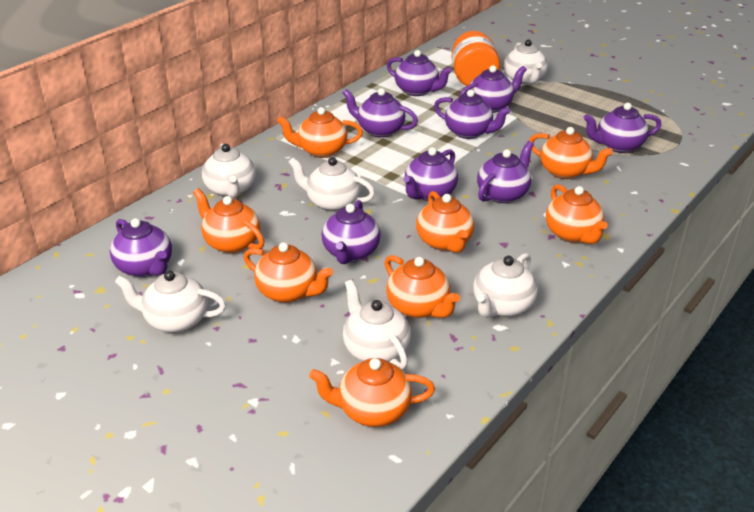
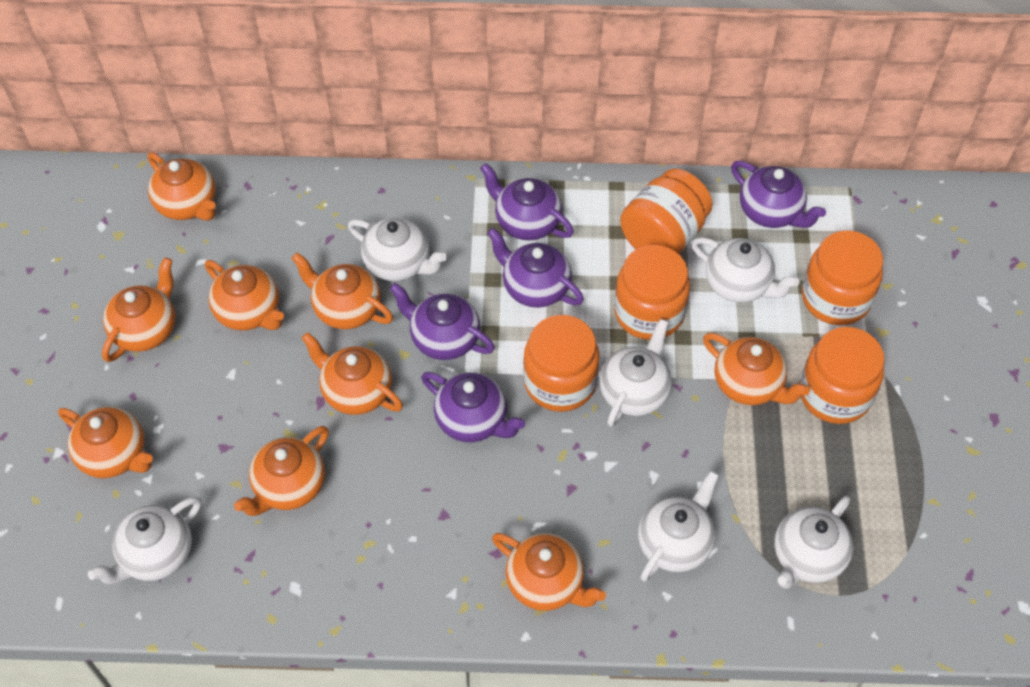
orange jar: [452,31,500,86] = 1 -> [523,315,600,412] [614,245,690,340] [620,169,713,254] [800,327,885,424] [802,230,883,325] = 5
orange teapot: [193,188,265,253] [244,242,333,303] [277,107,363,158] [309,358,435,427] [385,255,460,318] [416,191,474,253] [529,127,613,179] [546,184,608,244] = 8 -> [58,407,153,478] [102,258,175,362] [147,152,216,220] [205,260,284,330] [234,426,329,516] [291,253,393,329] [302,332,403,415] [492,533,606,611] [703,333,810,405] = 9
purple teapot: [110,218,172,277] [321,200,381,264] [343,88,418,138] [387,50,452,96] [404,147,458,201] [434,90,511,139] [460,65,527,113] [477,141,534,203] [584,103,661,153] = 9 -> [390,283,495,360] [421,372,525,442] [480,163,574,240] [487,228,584,308] [731,161,826,228] = 5

